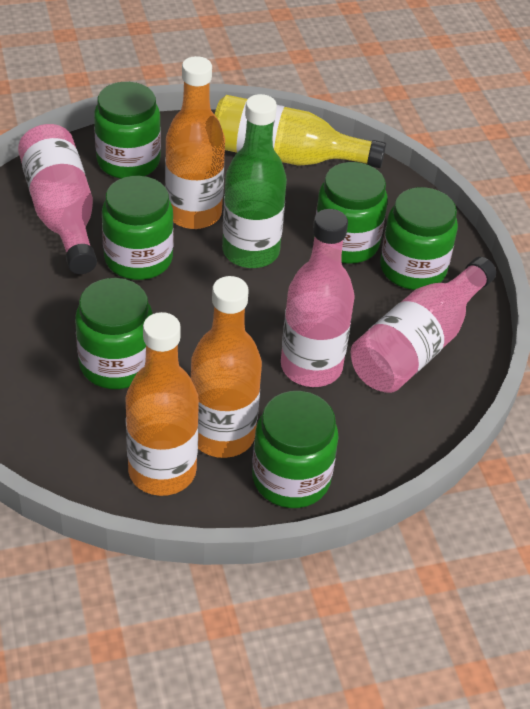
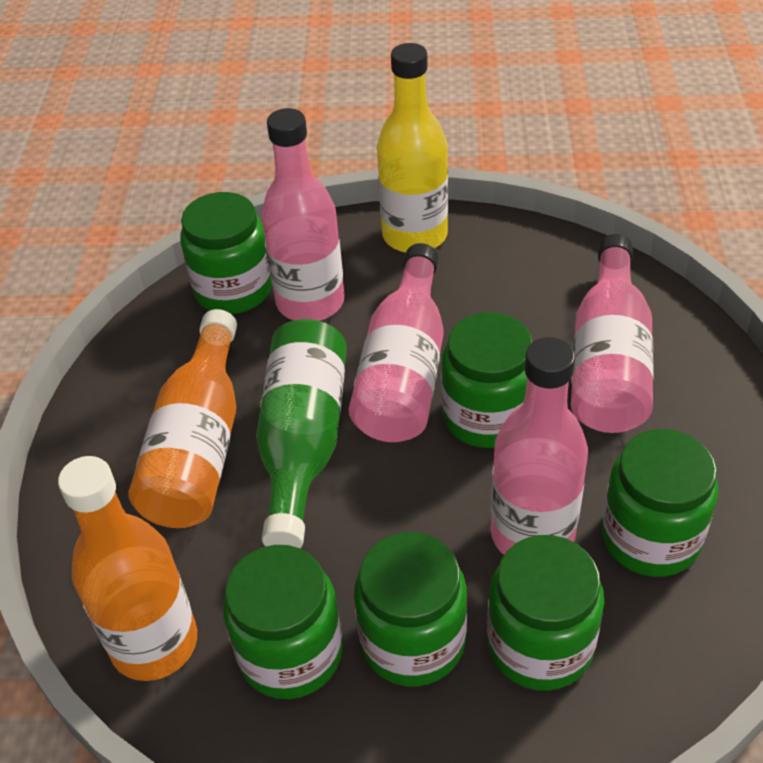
orange bottle: [125,312,199,496] [165,56,225,229] [191,276,262,458] = 3 -> [58,456,197,681] [128,309,237,528] = 2
pink bottle: [18,124,97,274] [281,209,355,387] [351,257,496,393] = 3 -> [261,108,345,321] [349,243,444,442] [491,337,588,555] [571,234,654,433] = 4

